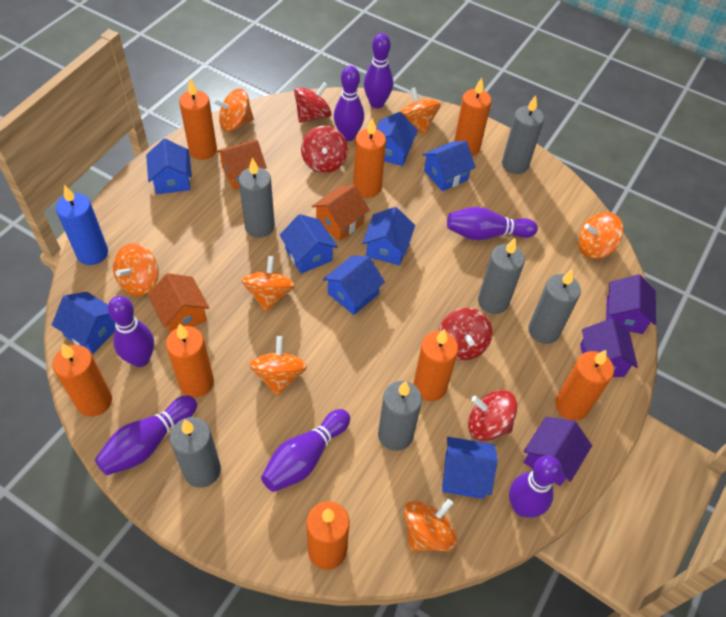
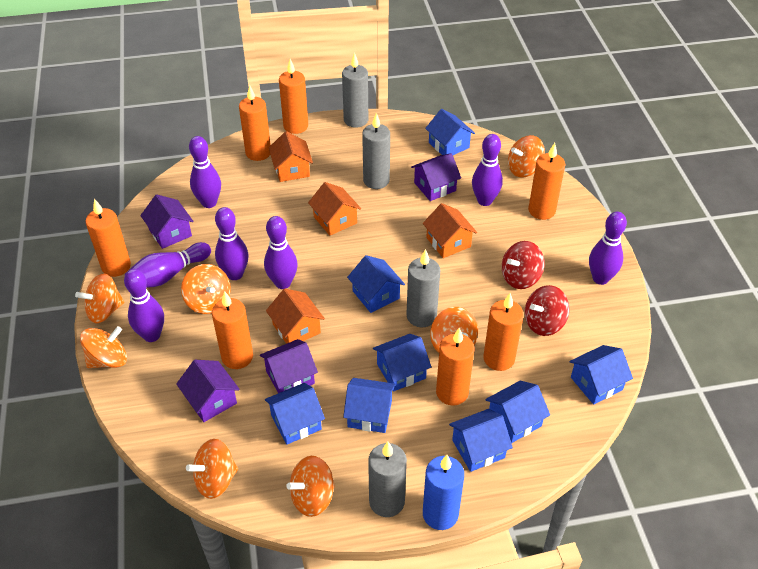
grey candle: [170,417,221,488] [239,158,275,238] [378,381,422,451] [478,238,525,314] [502,95,544,174] [528,269,581,344] = 6 -> [342,52,368,128] [362,113,390,189] [368,442,407,517] [406,249,440,327] = 4
orange candle: [52,343,112,417] [166,323,214,398] [179,79,217,160] [306,501,349,570] [353,118,386,198] [413,329,458,401] [454,78,491,156] [555,350,614,421] = 8 -> [85,199,131,277] [212,291,253,369] [239,85,271,161] [279,59,308,134] [436,328,474,405] [483,293,524,371] [528,143,565,220] = 7
orange house: [148,273,209,333] [217,140,267,190] [312,185,370,241] = 3 -> [266,289,325,344] [269,131,313,182] [308,182,361,235] [423,203,477,258] = 4
purple house: [523,417,592,486] [580,318,638,377] [606,274,656,334] = 3 -> [140,194,193,249] [176,360,240,422] [260,339,318,393] [411,153,461,201] = 4
red spinning top: [294,82,332,123] [301,126,348,173] [439,308,493,360] [468,390,517,441] = 4 -> [502,241,545,289] [525,285,570,336] = 2

